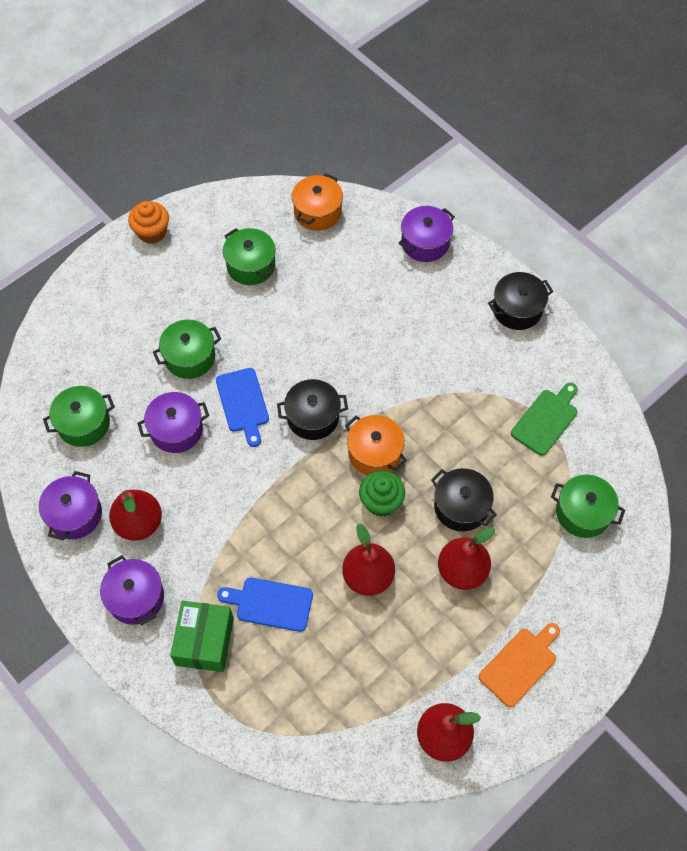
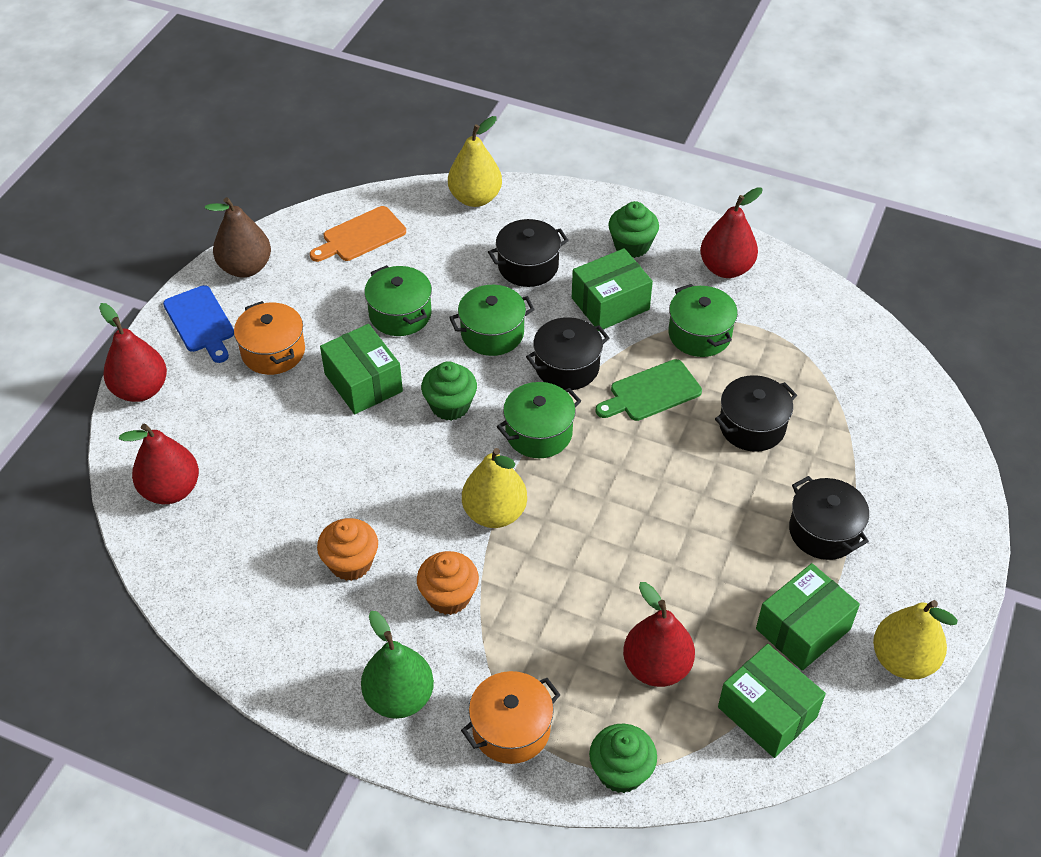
black pot: [277,379,348,440] [431,468,497,532] [488,272,553,330] = 3 -> [488,219,569,287] [526,317,609,390] [715,375,797,452] [789,476,869,560] = 4
blue cutting board: [216,368,269,447] [217,578,313,632] = 2 -> [163,285,234,363] = 1
brown pear: none = 0 -> [205,197,271,277] = 1
green box: [170,601,234,672] = 1 -> [320,324,403,414] [572,248,653,331] [718,644,826,758] [756,563,860,671] = 4
green cupcake: [359,471,405,516] = 1 -> [421,361,477,421] [589,724,657,793] [608,201,659,258] = 3
green pear: none = 0 -> [361,611,434,719] = 1
orange cupcake: [128,201,169,244] = 1 -> [317,518,378,581] [417,551,479,615] = 2
purple pot: [39,471,102,540] [100,555,164,625] [137,392,209,453] [399,206,455,262] = 4 -> none = 0
yellow pear: none = 0 -> [448,116,502,207] [462,448,527,528] [873,600,958,680] = 3

